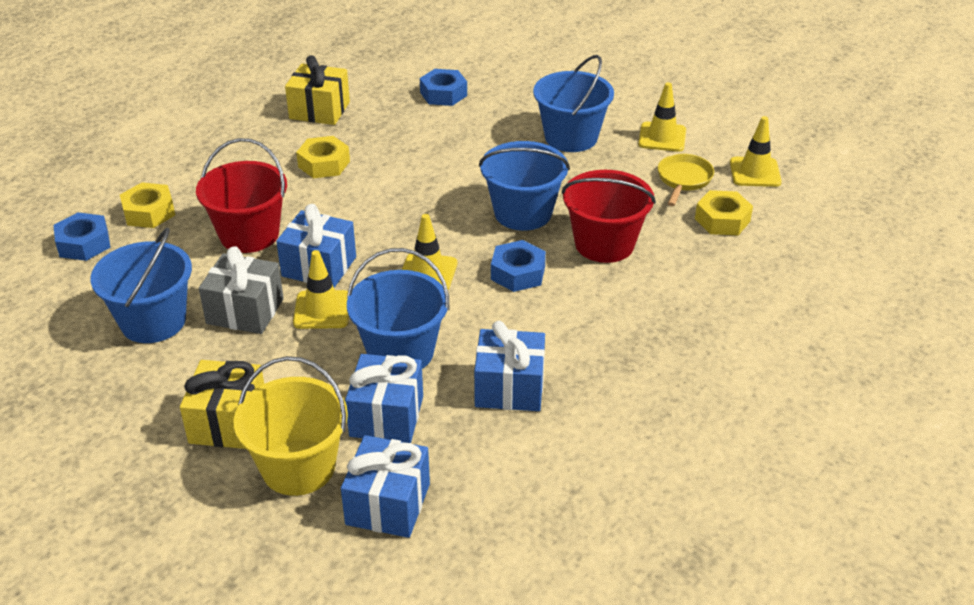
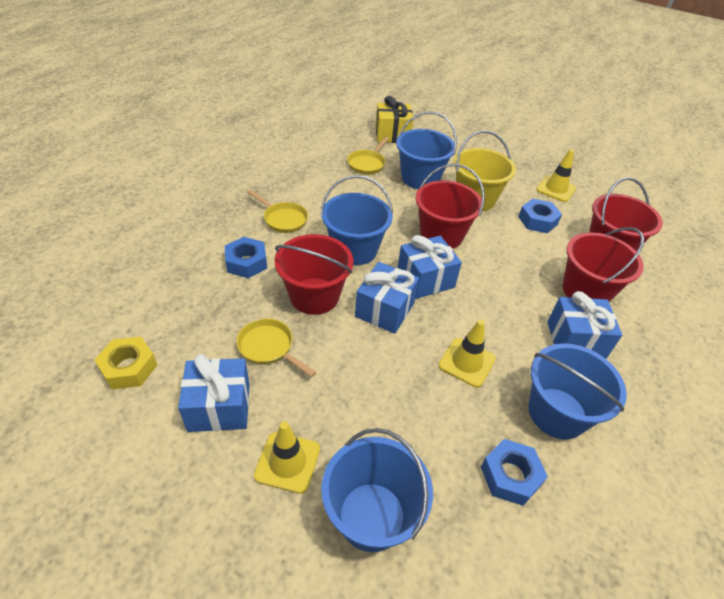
grey gift: [199,246,284,334] = 1 -> none = 0
red bucket: [196,138,287,253] [562,170,656,263] = 2 -> [275,234,353,315] [415,164,485,249] [563,227,644,302] [589,177,663,251] = 4
yellow gift: [180,360,264,449] [285,55,350,125] = 2 -> [376,96,414,143] = 1
yellow nut: [120,183,175,228] [296,136,350,178] [695,190,753,235] = 3 -> [94,337,157,389] = 1
yellow pan: [658,154,714,206] = 1 -> [236,318,317,377] [247,190,308,233] [347,137,389,174] = 3
yellow traffic cone: [293,250,349,329] [402,214,457,290] [638,82,686,152] [730,116,782,187] = 4 -> [254,421,320,494] [439,320,496,387] [536,149,576,202] = 3

